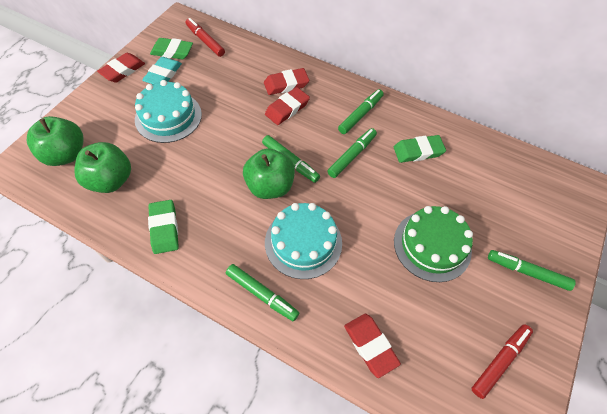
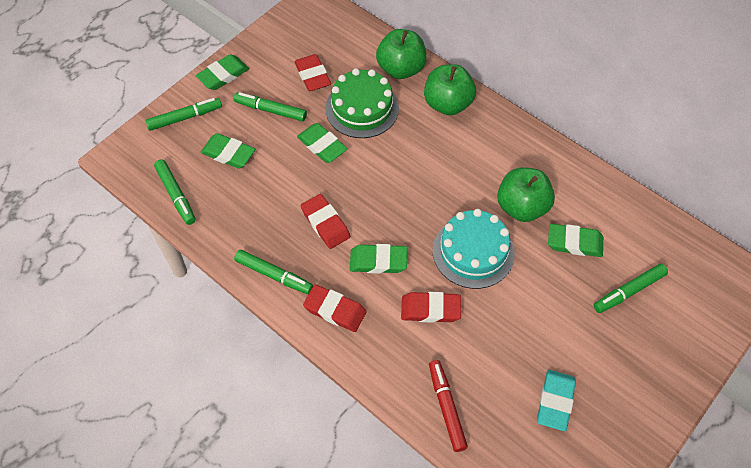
green eraser: [148,200,179,254] [150,38,193,60] [394,135,446,163] = 3 -> [196,54,249,90] [201,133,255,169] [297,123,348,163] [350,244,407,274] [548,224,603,257] = 5
red marker: [186,18,225,57] [471,324,533,399] = 2 -> [429,360,468,452] = 1
turquoise cake: [135,80,202,143] [265,203,342,279] = 2 -> [433,209,515,289] = 1

